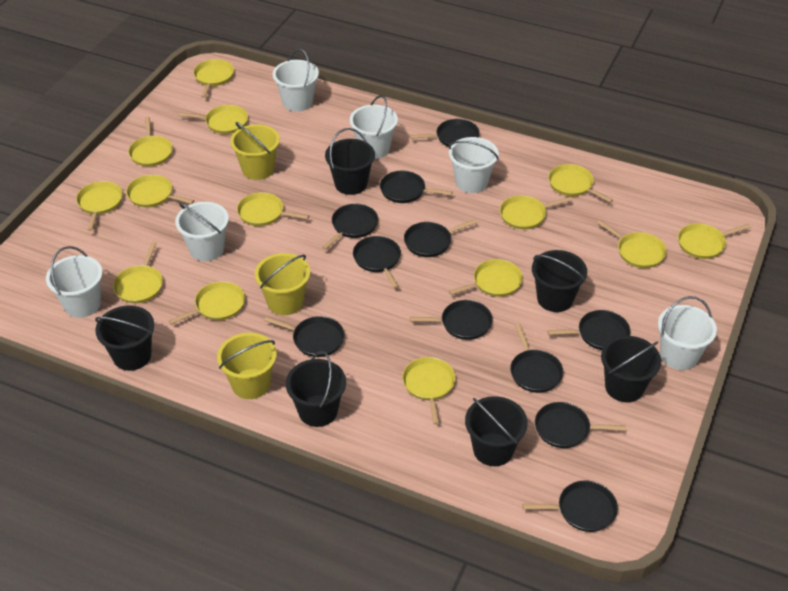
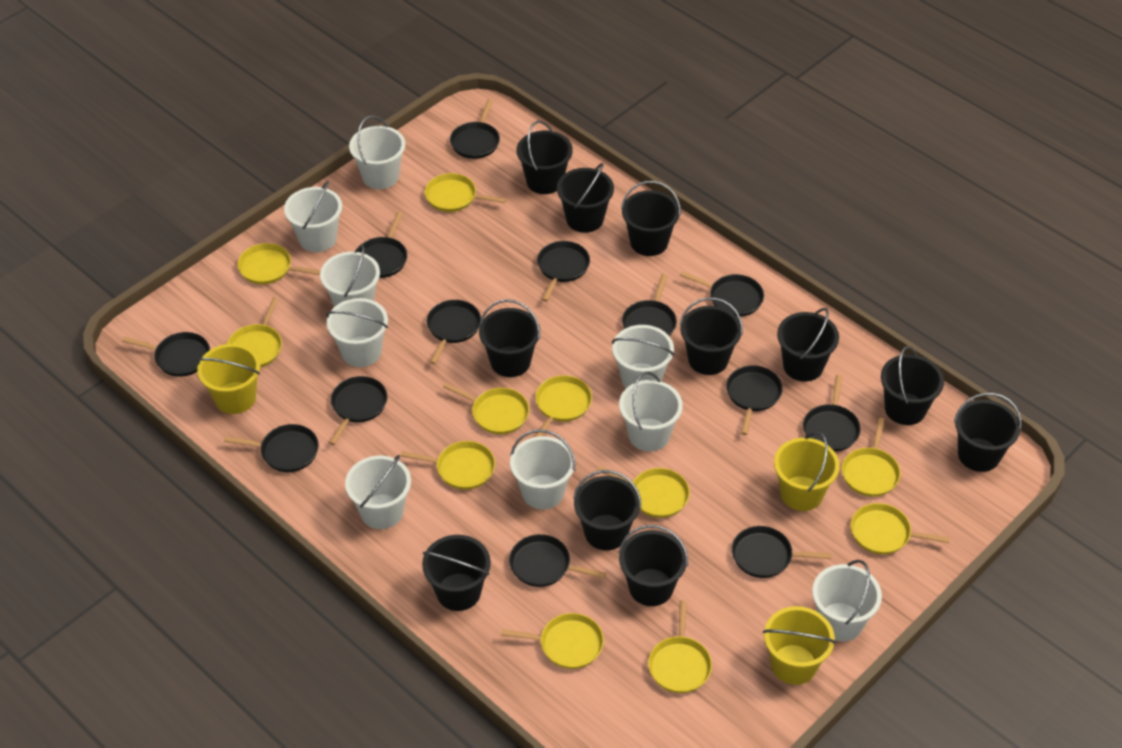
black bucket: [95,306,154,371] [286,351,346,427] [325,128,375,195] [465,396,528,466] [532,250,587,312] [601,336,661,402] = 6 -> [422,535,491,611] [479,299,540,377] [517,121,573,194] [557,163,614,233] [573,470,641,550] [619,525,688,606] [621,181,681,256] [680,297,743,375] [777,308,839,381] [881,346,944,425] [954,393,1022,472] = 11
black pan: [264,316,345,357] [322,204,378,250] [353,236,401,289] [380,171,453,203] [404,219,477,257] [410,119,480,147] [410,300,493,340] [510,324,563,393] [522,481,618,532] [535,402,626,448] [547,310,630,350] = 11 -> [122,332,210,377] [224,424,319,472] [329,376,387,445] [358,212,407,278] [427,300,481,364] [450,99,500,159] [509,534,606,587] [537,241,590,301] [622,274,677,336] [680,271,764,317] [726,365,783,435] [732,526,831,578] [803,375,861,452] = 13
white bucket: [46,246,103,318] [175,202,229,261] [273,49,319,112] [350,95,398,159] [449,137,499,193] [658,296,717,370] = 6 -> [284,181,342,252] [320,245,380,307] [326,298,388,367] [345,455,411,529] [349,116,405,189] [510,429,575,510] [612,325,675,388] [619,371,683,451] [812,560,882,641] = 9
yellow pan: [76,181,123,231] [113,242,163,303] [126,175,194,207] [128,117,173,167] [169,281,245,325] [178,105,248,134] [193,59,234,98] [237,192,309,226] [402,357,455,425] [449,259,523,297] [500,195,572,229] [548,164,613,203] [597,220,667,268] [678,223,751,259] = 14 -> [227,297,282,368] [238,243,321,284] [400,441,495,490] [425,173,506,212] [443,383,529,434] [501,613,604,669] [535,375,592,437] [597,466,690,518] [648,600,712,693] [842,418,901,497] [851,503,950,554] = 11

